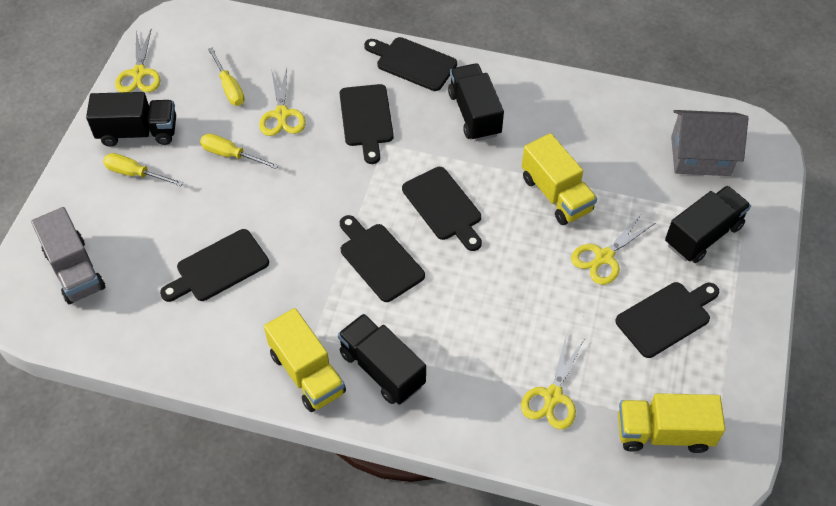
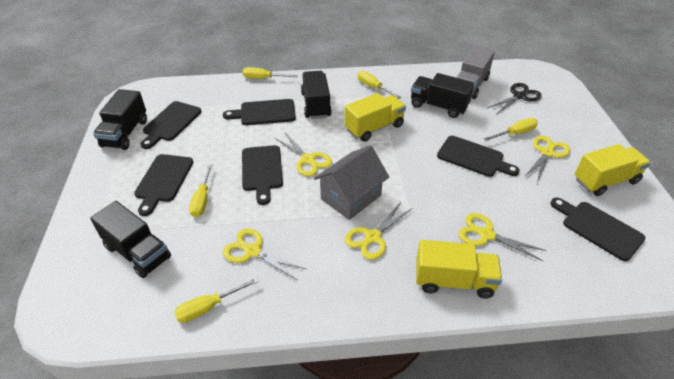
black scissors: none = 0 -> [487,83,542,114] = 1
yellow scissors: [115,30,161,92] [259,68,306,136] [521,336,584,429] [571,213,655,285] = 4 -> [223,228,306,280] [274,133,332,176] [345,202,413,260] [458,213,547,261] [524,136,570,183] = 5
yellow screwdriver: [103,153,183,186] [200,134,279,169] [208,48,245,106] = 3 -> [174,278,259,323] [189,163,213,217] [242,67,298,79] [358,71,401,99] [484,118,538,141] = 5

